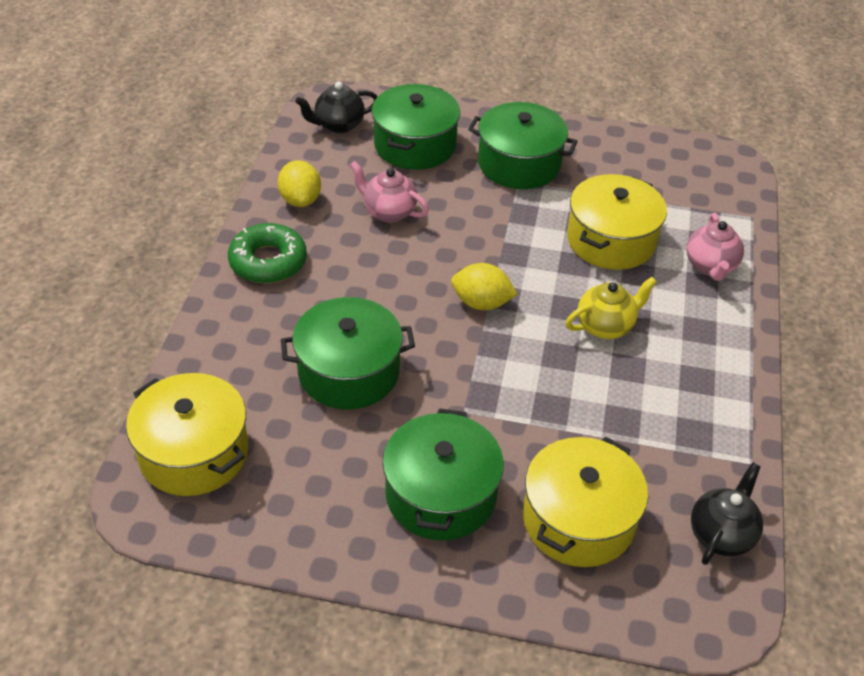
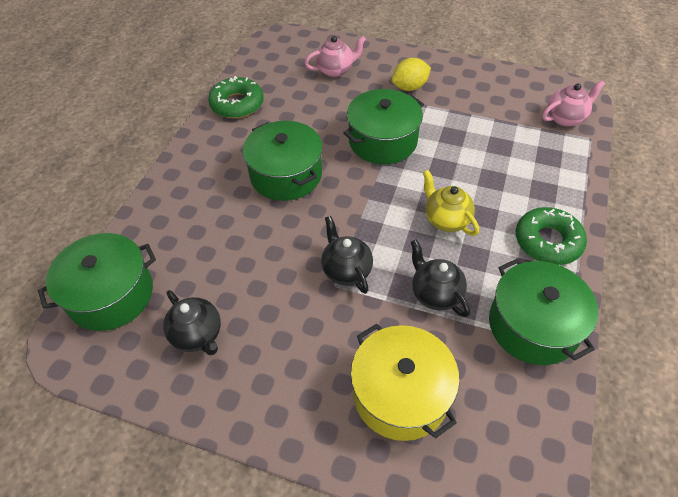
black teapot: [296,81,377,133] [691,462,763,565] = 2 -> [163,290,221,355] [321,216,373,294] [411,240,470,317] = 3
green donut: [228,223,307,283] = 1 -> [208,76,264,119] [516,207,587,265] = 2
yellow lemon: [278,160,321,207] [451,263,517,310] = 2 -> [391,58,431,91] = 1
yellow pot: [126,373,248,496] [523,437,648,567] [567,174,667,270] = 3 -> [351,324,459,441] = 1

